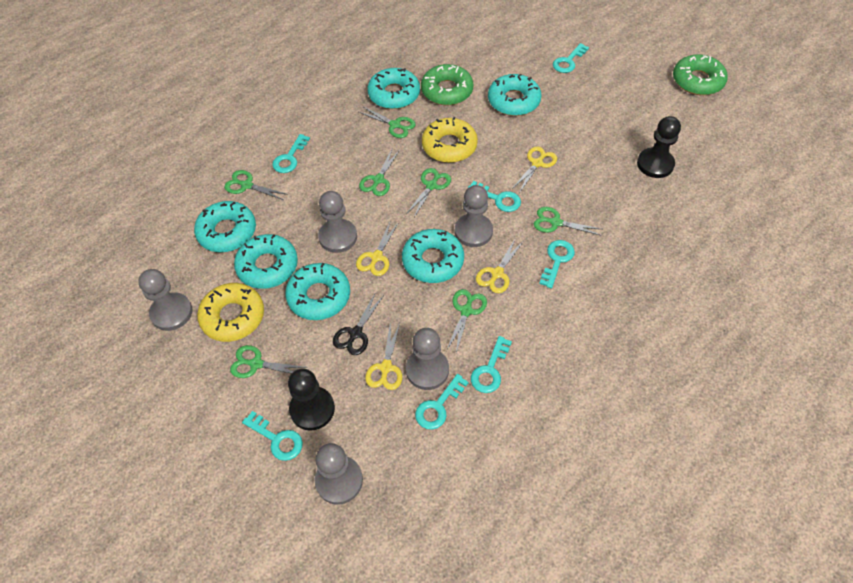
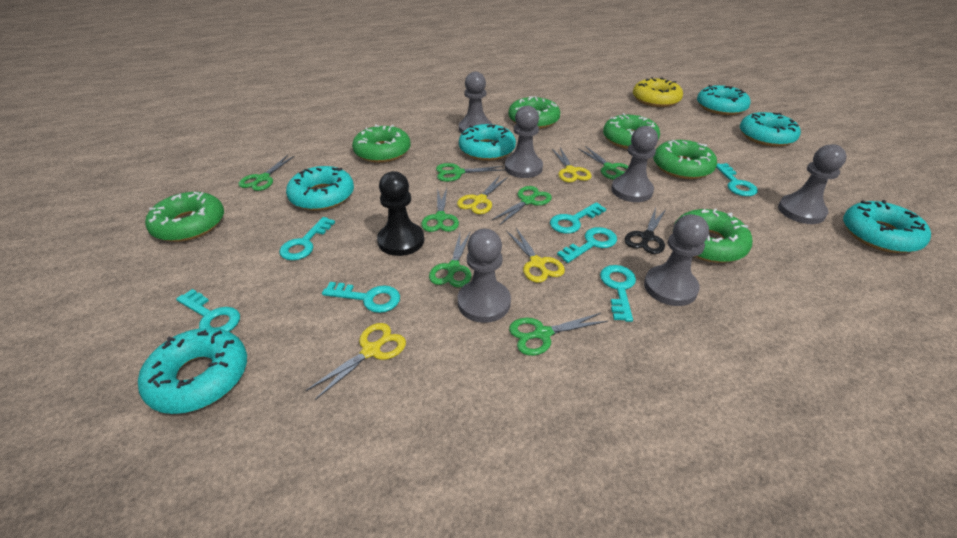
black pawn: [288,369,335,431] [637,116,681,178] = 2 -> [377,171,424,256] = 1
green donut: [421,64,473,105] [673,54,728,95] = 2 -> [145,192,224,242] [352,124,410,163] [508,96,560,129] [603,113,660,149] [653,140,717,179] [675,208,752,263] = 6
grey pawn: [138,269,193,331] [315,443,363,505] [318,191,357,253] [406,328,449,390] [455,185,493,247] = 5 -> [458,229,511,323] [459,72,492,134] [505,106,543,178] [611,126,658,202] [644,214,709,306] [778,144,847,224] = 6
yellow donut: [197,283,264,342] [422,117,478,163] = 2 -> [633,77,683,107] = 1

